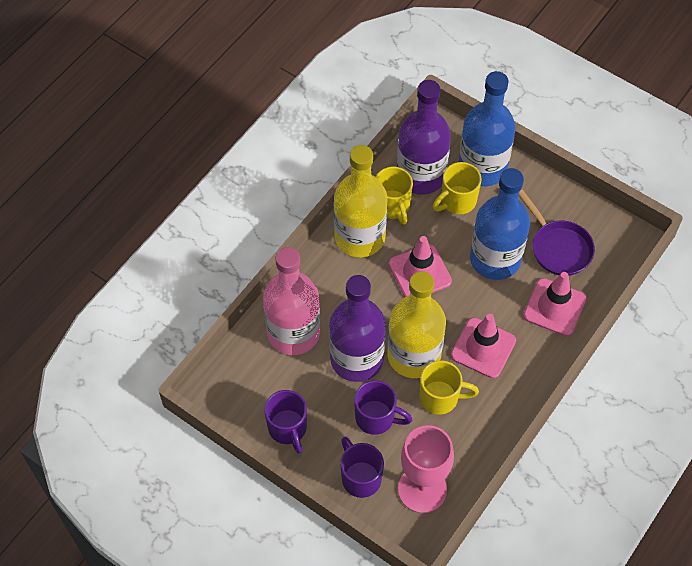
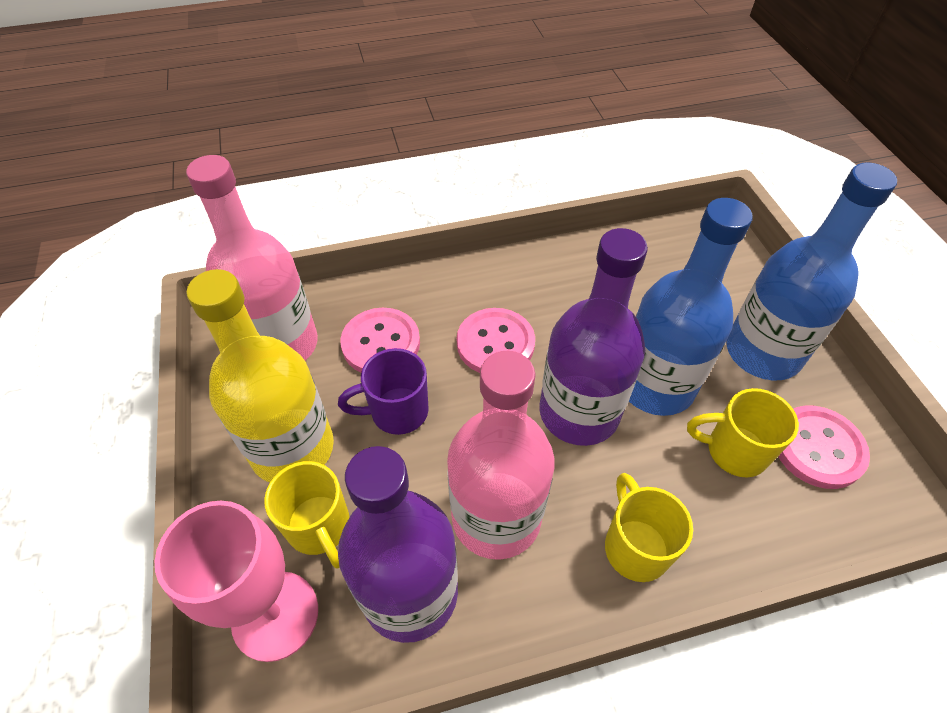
pink bottle: [263,247,320,355] = 1 -> [186,155,318,361] [447,351,554,560] = 2
pink button: none = 0 -> [340,308,420,372] [457,308,535,373] [778,406,870,489] = 3
pink traffic cone: [389,236,452,297] [451,314,516,378] [523,272,586,336] = 3 -> none = 0
purple mug: [264,390,307,454] [340,437,384,498] [354,380,412,435] = 3 -> [338,348,429,435] = 1
purple pan: [519,189,595,276] = 1 -> none = 0
yellow bottle: [334,145,387,257] [387,271,446,378] = 2 -> [186,269,334,483] = 1

